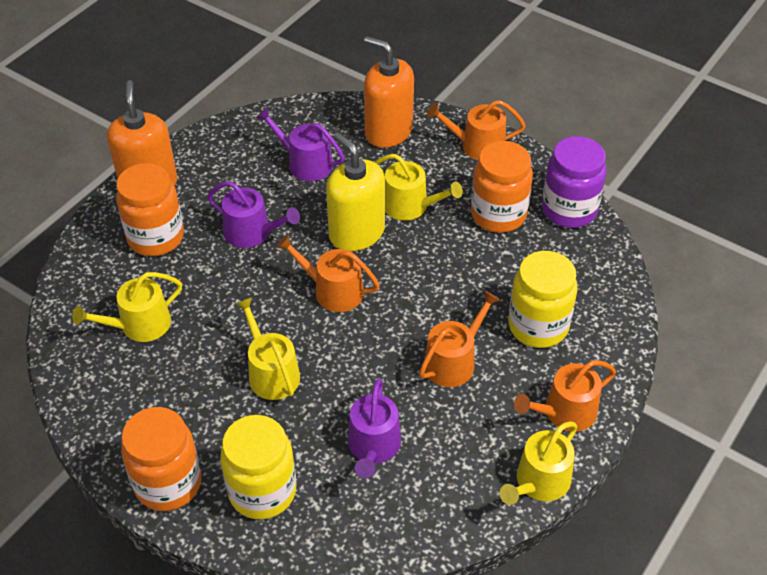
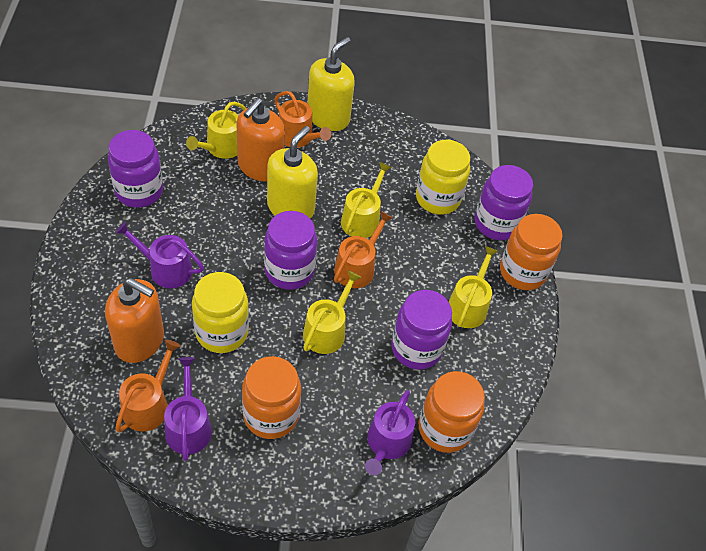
orange watering can: [276,235,380,312] [419,291,500,387] [427,100,526,160] [514,360,616,431] = 4 -> [115,340,180,433] [274,91,331,148] [334,211,393,288] = 3
purple jar: [542,136,606,228] = 1 -> [108,130,163,208] [264,211,317,290] [391,290,452,370] [475,165,533,240] = 4
yellow soap dispenser: [326,132,385,251] = 1 -> [267,126,318,218] [307,37,355,131] = 2

